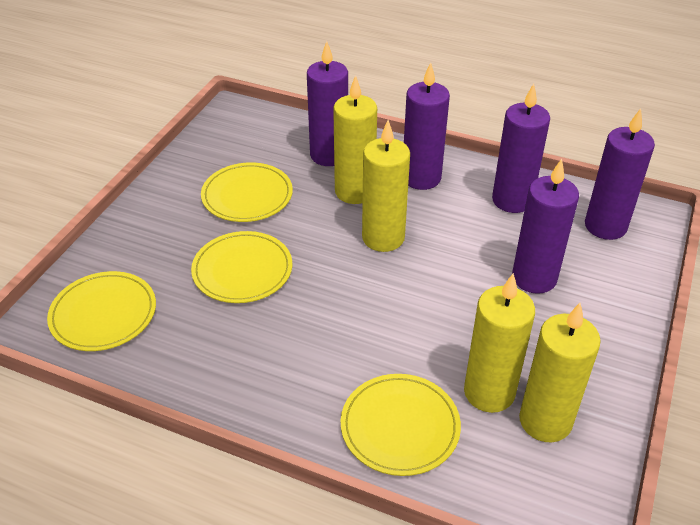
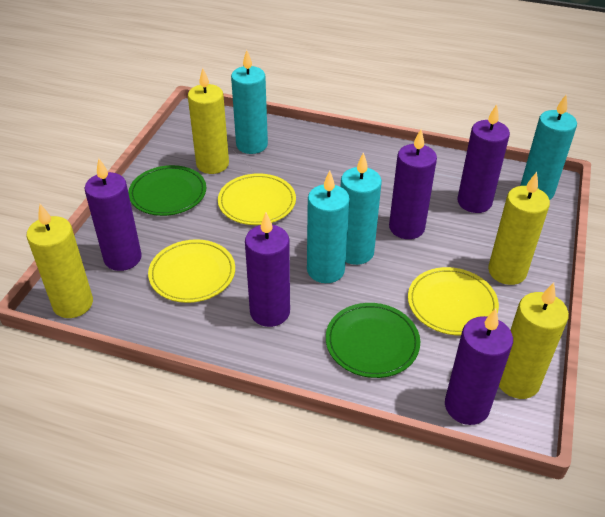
green plate: none = 0 -> [128,165,206,216] [326,303,420,378] = 2
turquoise candle: none = 0 -> [231,50,268,154] [307,170,350,283] [340,152,382,265] [520,95,577,200] = 4
yellow plate: [47,271,156,351] [191,231,292,303] [201,162,293,222] [341,374,461,476] = 4 -> [148,239,235,303] [218,173,296,225] [408,267,499,335] = 3

